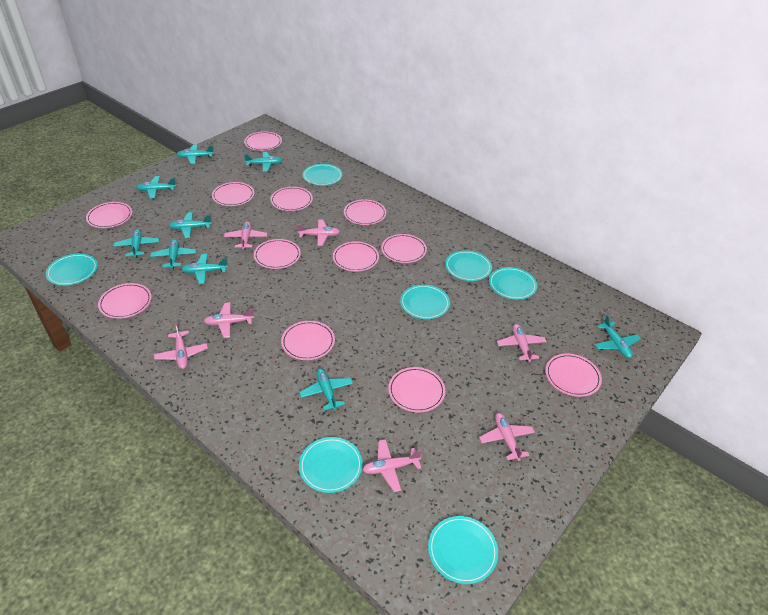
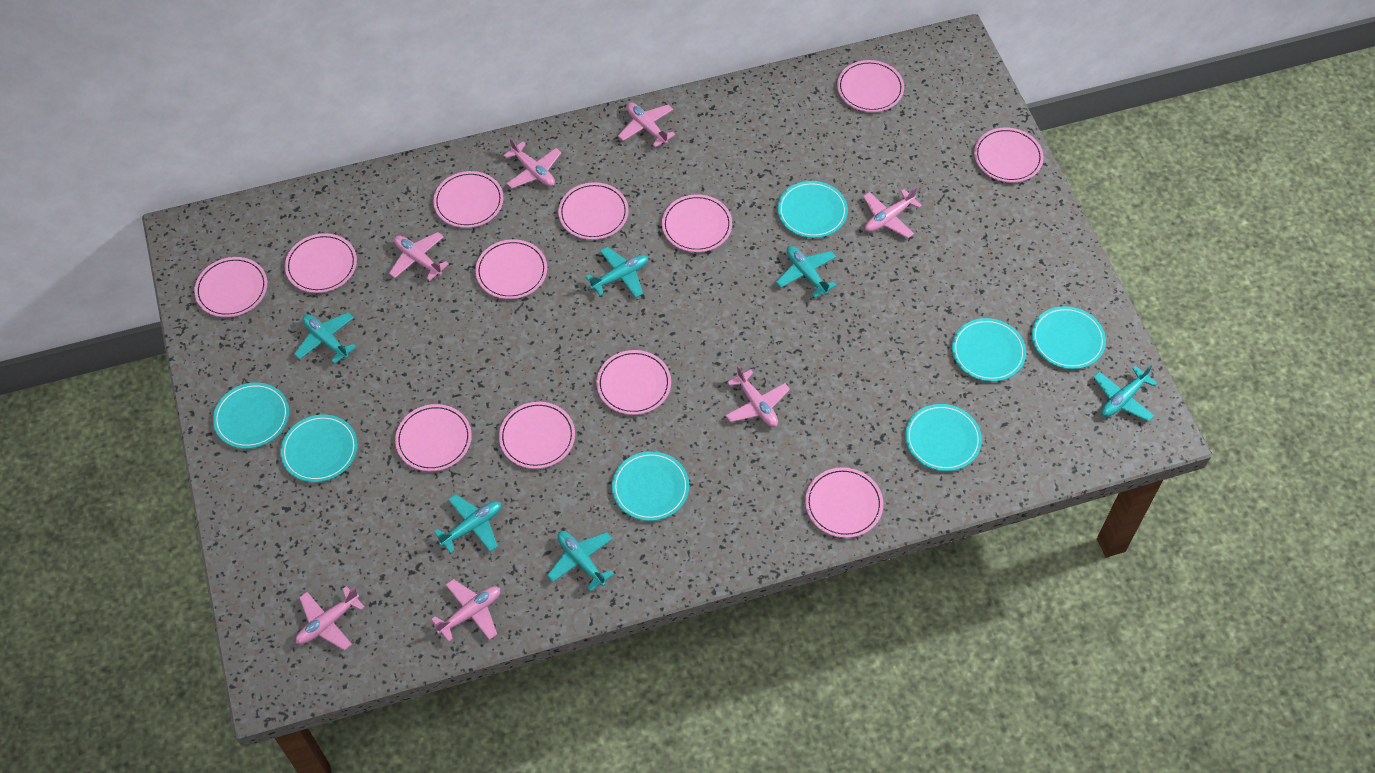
turquoise plane: [113,229,159,258] [136,176,176,199] [150,239,196,269] [168,212,212,238] [176,145,214,164] [181,254,228,284] [244,152,282,172] [299,368,353,410] [594,315,641,358] = 9 -> [294,312,356,364] [434,494,501,553] [547,531,614,592] [586,247,648,298] [776,246,837,298] [1093,365,1158,422] = 6

